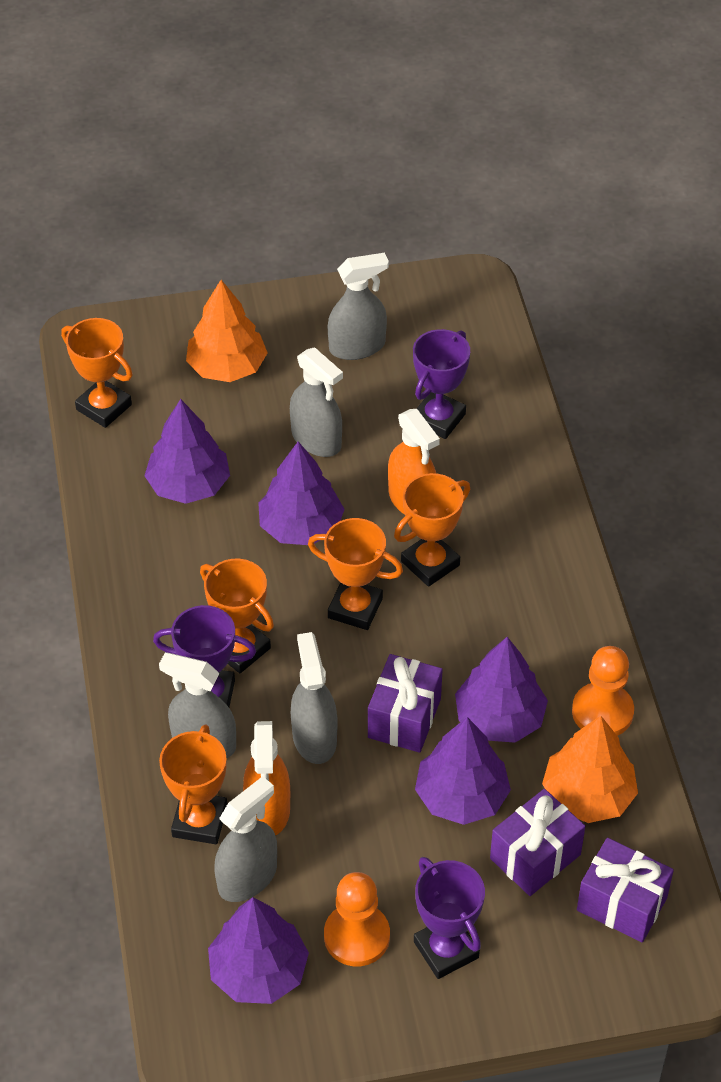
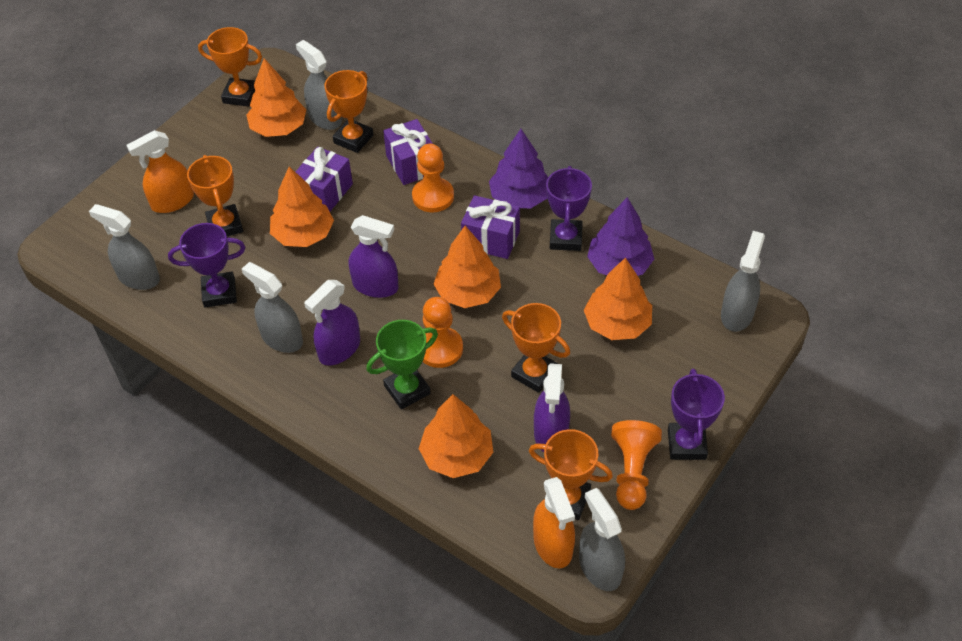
green trophy: none = 0 -> [366,320,438,410] = 1
orange pawn: [324,872,390,966] [572,646,634,736] = 2 -> [412,144,454,212] [423,297,463,368] [611,420,662,510] = 3
orange tree: [186,280,267,382] [542,716,638,823] = 2 -> [246,58,306,137] [270,167,334,247] [419,394,493,478] [434,226,501,308] [584,257,652,340] = 5
purple spray bottle: none = 0 -> [304,280,360,366] [349,215,399,298] [534,363,570,452] = 3
purple tree: [144,399,230,504] [208,897,309,1004] [258,441,345,545] [415,717,511,825] [455,637,548,743] = 5 -> [489,129,548,208] [587,197,654,276] = 2

